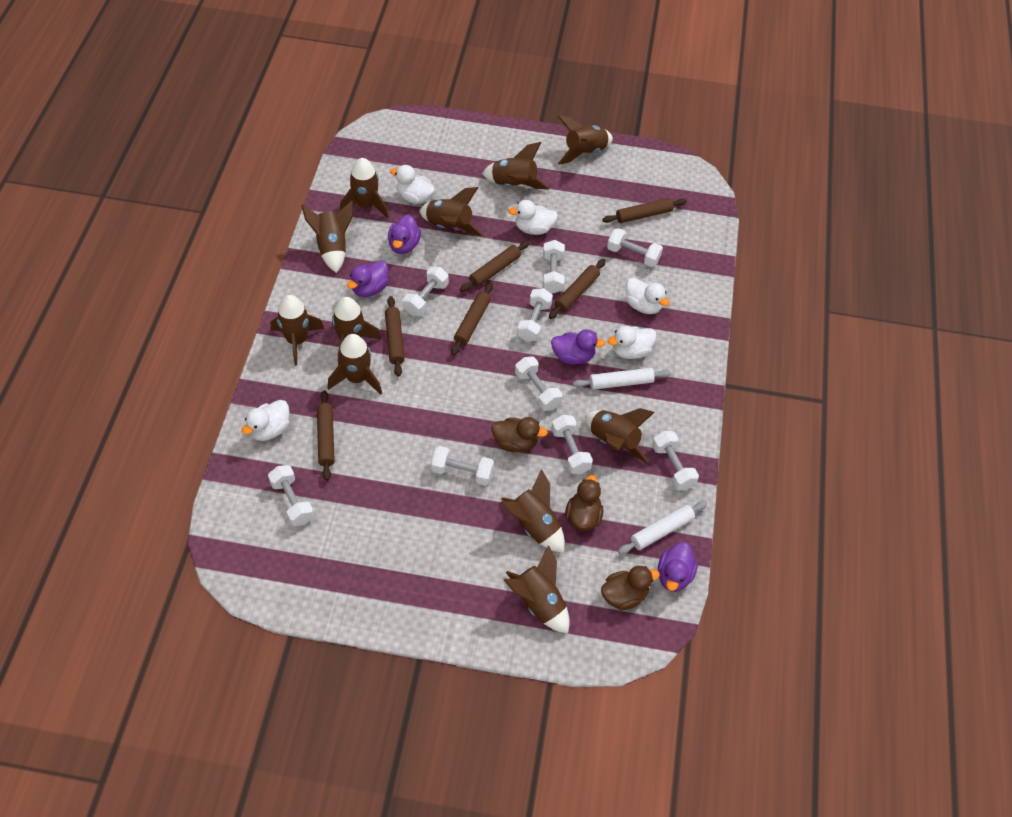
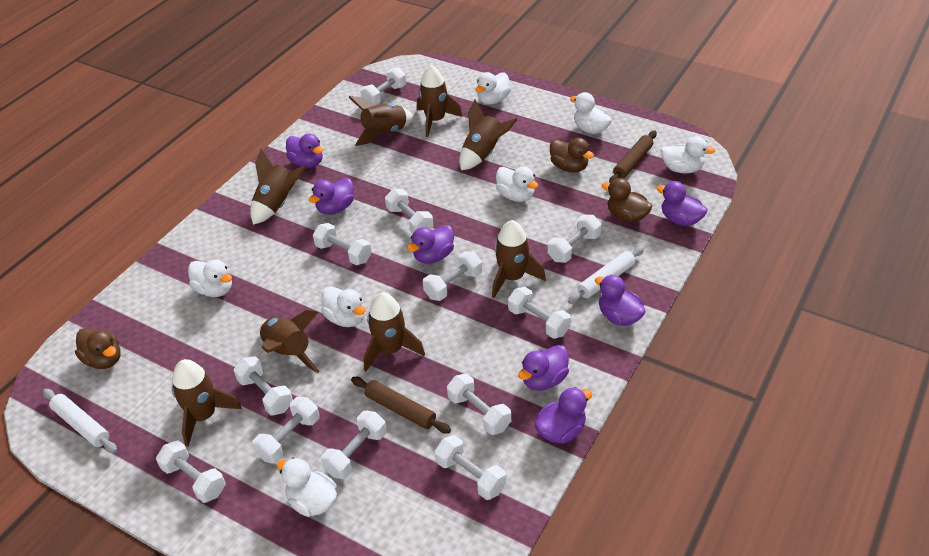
brown rocket: [271,295,324,366] [301,201,353,273] [328,334,382,395] [332,297,381,365] [340,158,389,219] [419,187,483,236] [482,142,549,189] [500,469,565,553] [504,545,570,634] [558,116,613,165] [585,408,655,464] = 11 -> [172,359,241,447] [250,149,307,225] [260,310,320,373] [348,96,413,146] [364,292,425,371] [417,65,462,137] [459,99,518,170] [492,220,546,298] = 8
brown rolling pin: [317,390,335,481] [385,296,405,377] [451,283,493,355] [460,241,530,292] [549,259,606,319] [602,198,687,223] = 6 -> [351,377,451,434] [609,131,657,183] = 2
purple duck: [347,260,389,297] [388,214,421,254] [551,329,605,365] [658,542,698,592] = 4 -> [286,134,323,168] [309,178,354,215] [407,225,454,264] [518,345,569,391] [535,387,592,443] [595,275,646,326] [656,181,708,226] = 7
white duck: [242,400,290,441] [390,165,435,204] [508,200,558,235] [608,326,657,359] [626,278,670,314] = 5 -> [188,260,232,297] [276,458,337,517] [321,286,365,327] [476,72,511,105] [496,167,538,202] [570,92,612,134] [661,136,715,173] = 7
white dumbbell: [268,465,314,526] [403,267,449,316] [431,446,494,486] [515,357,562,411] [517,288,553,342] [542,240,565,293] [551,415,593,474] [607,228,663,267] [652,431,699,490] = 9 -> [156,440,226,503] [234,356,293,415] [252,397,320,464] [313,223,372,265] [321,411,387,479] [360,67,406,105] [385,189,433,233] [423,251,482,301] [435,435,506,500] [447,373,511,435] [508,287,571,339] [548,215,601,263] = 12

